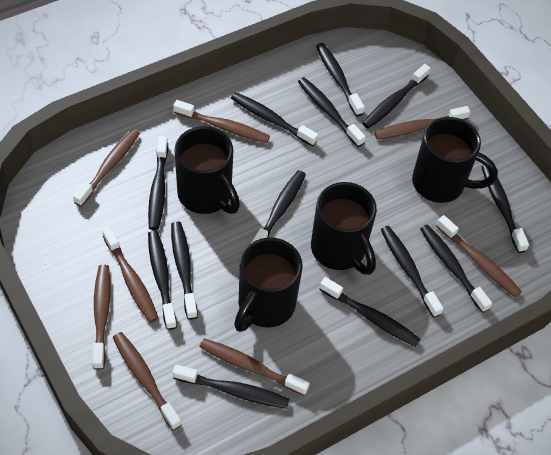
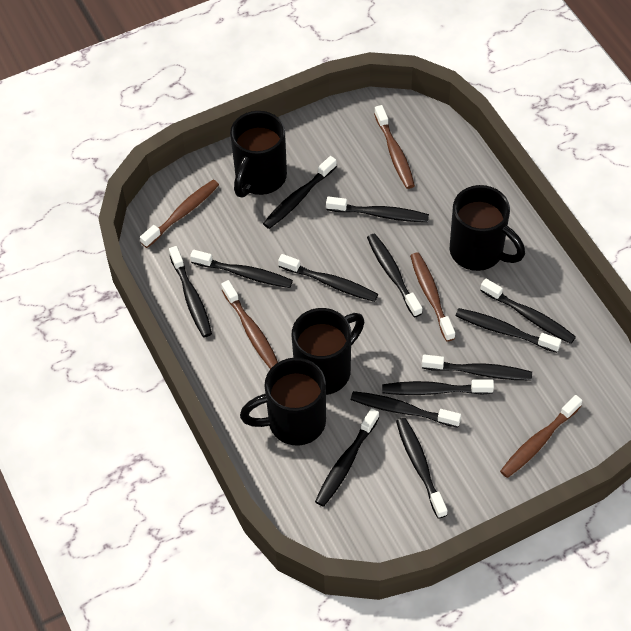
brown toothbrush: [73,129,140,207] [92,265,110,370] [102,227,158,323] [113,332,182,430] [173,100,270,143] [200,338,310,396] [374,106,470,139] [436,215,522,297] = 8 -> [140,180,219,248] [221,280,278,369] [374,105,415,189] [410,252,455,342] [500,395,582,478] = 5

